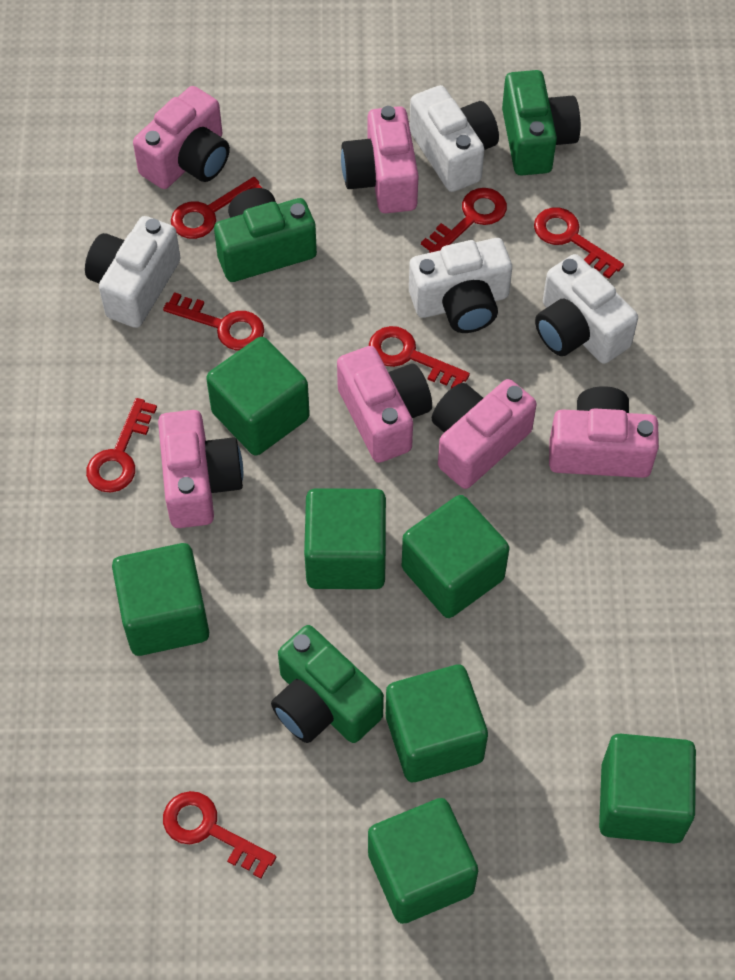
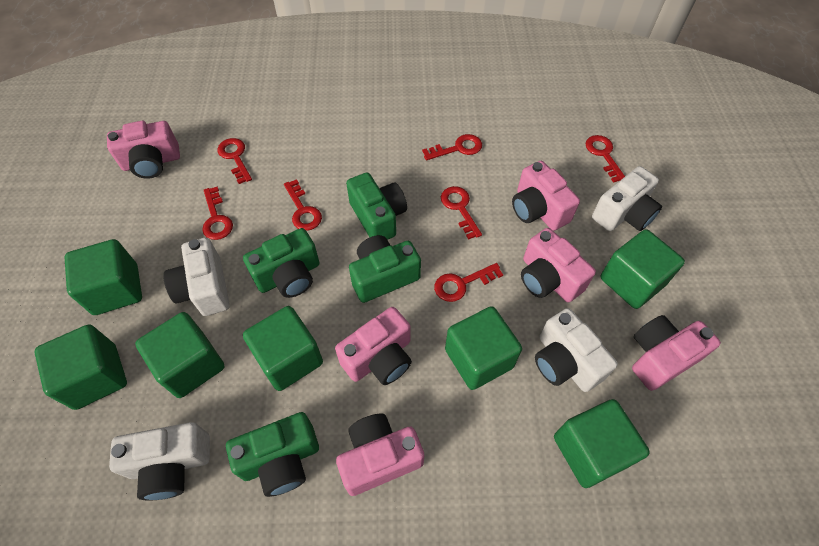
green camera: [214,188,317,282] [271,625,384,743] [502,70,580,176] = 3 -> [226,412,319,497] [243,228,319,298] [346,172,407,240] [349,235,421,303] = 4

